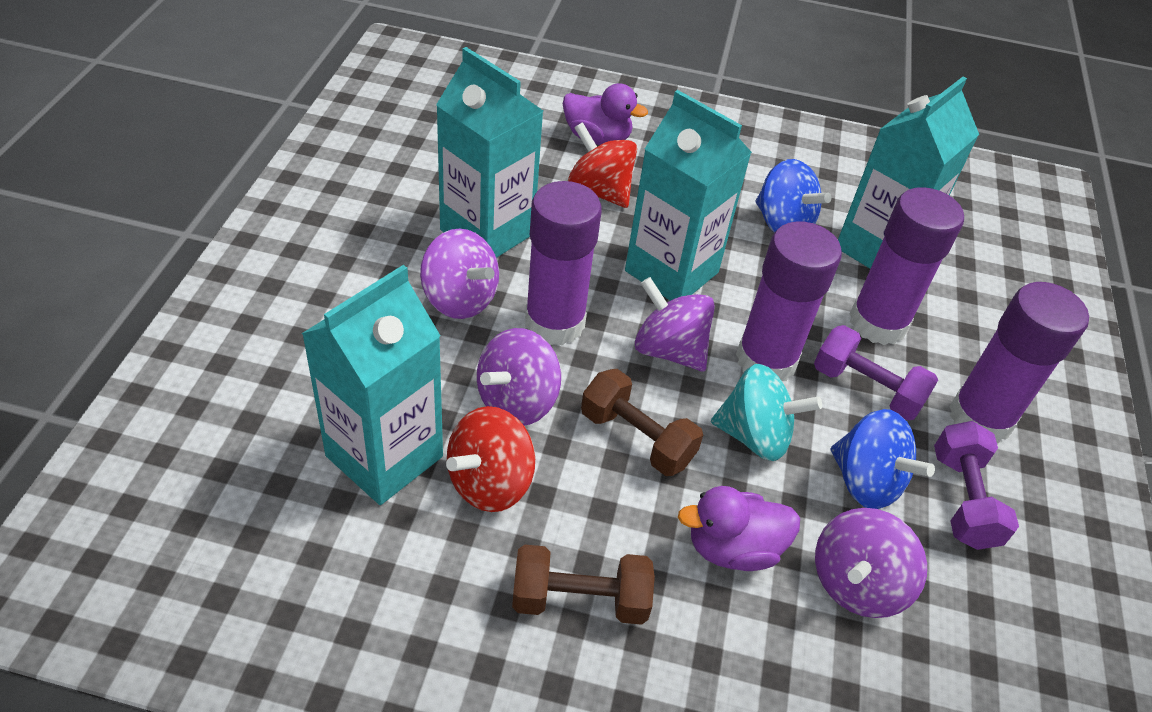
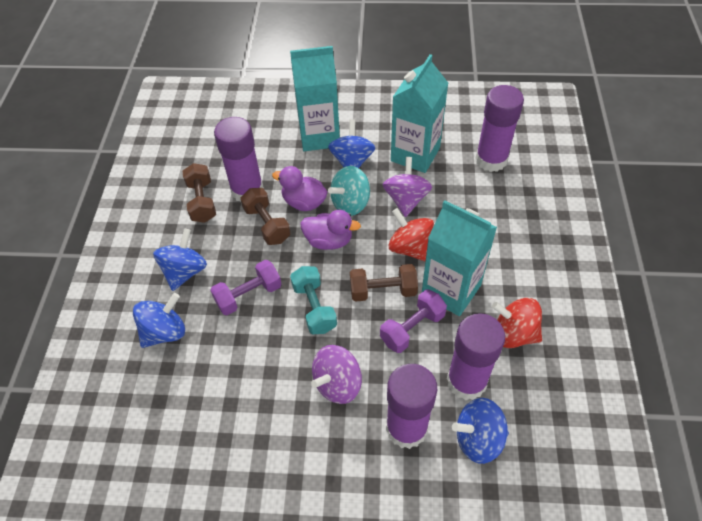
blue spinning top: [755,159,831,232] [831,409,935,509] = 2 -> [133,293,185,348] [153,228,207,291] [328,119,375,168] [452,398,509,464] = 4
brown dumbbell: [512,545,655,625] [581,369,703,476] = 2 -> [182,163,216,223] [240,188,291,245] [350,264,418,302] = 3
purple spinning top: [420,229,499,319] [477,328,561,426] [635,277,715,371] [815,508,927,618] = 4 -> [311,345,362,404] [383,157,432,217] = 2
turquoise carton: [301,265,443,505] [436,47,543,258] [625,90,752,301] [838,77,979,269] = 4 -> [290,46,340,151] [391,54,448,173] [422,200,497,316] = 3
turquoise dumbbell: none = 0 -> [290,266,337,334] = 1

